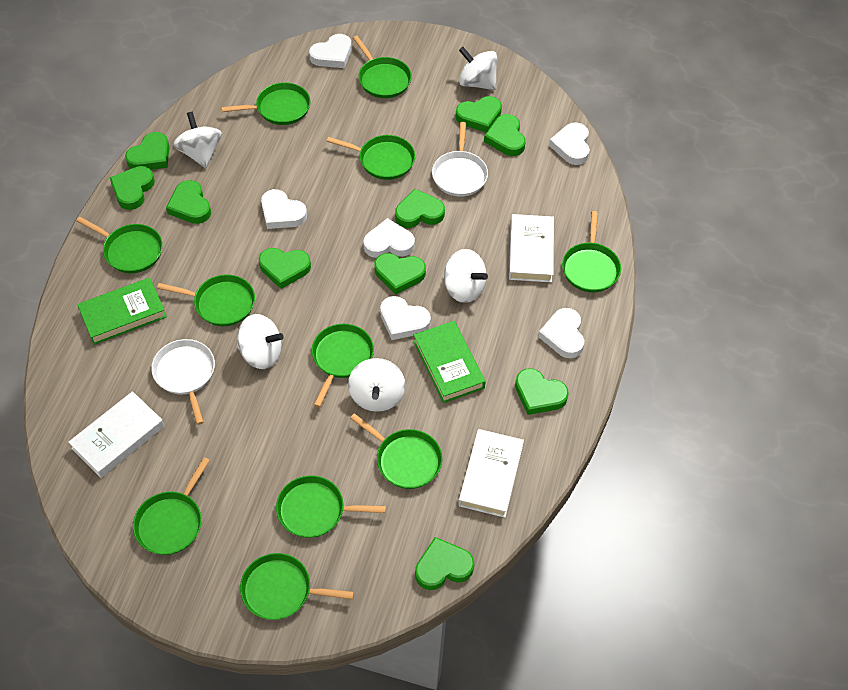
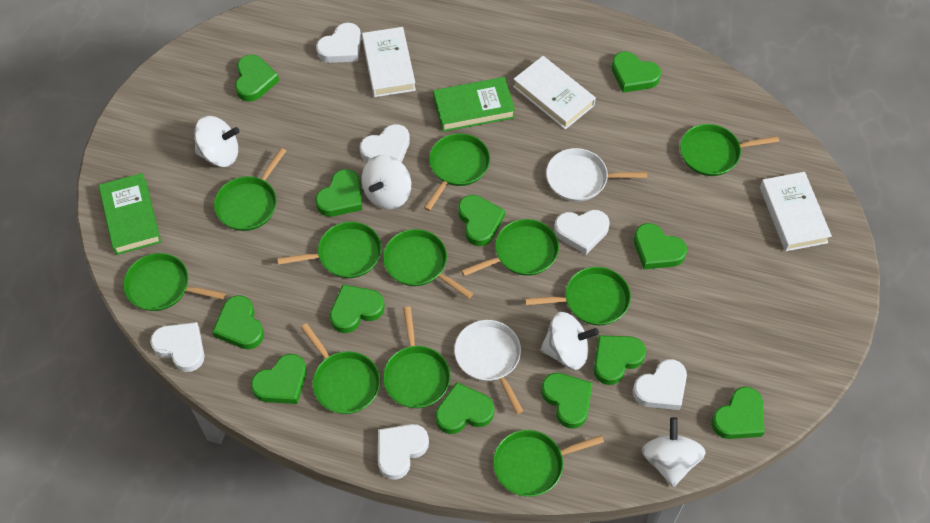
green heart: [110,166,155,210] [125,132,169,170] [166,180,211,224] [259,248,311,289] [374,253,426,295] [395,189,445,228] [415,537,474,590] [456,96,502,133] [484,114,526,156] [515,368,569,415] = 10 -> [212,295,264,349] [235,54,279,102] [251,354,307,404] [315,169,362,217] [330,284,385,333] [436,382,494,434] [458,195,505,246] [541,373,592,429] [594,335,646,385] [611,51,661,93] [634,223,687,269] [711,386,765,439] = 12
white spinning top: [173,112,222,168] [237,314,284,369] [348,358,405,412] [444,249,488,303] [459,47,497,90] = 5 -> [194,116,240,167] [362,155,411,210] [540,312,599,370] [642,417,706,487] = 4

